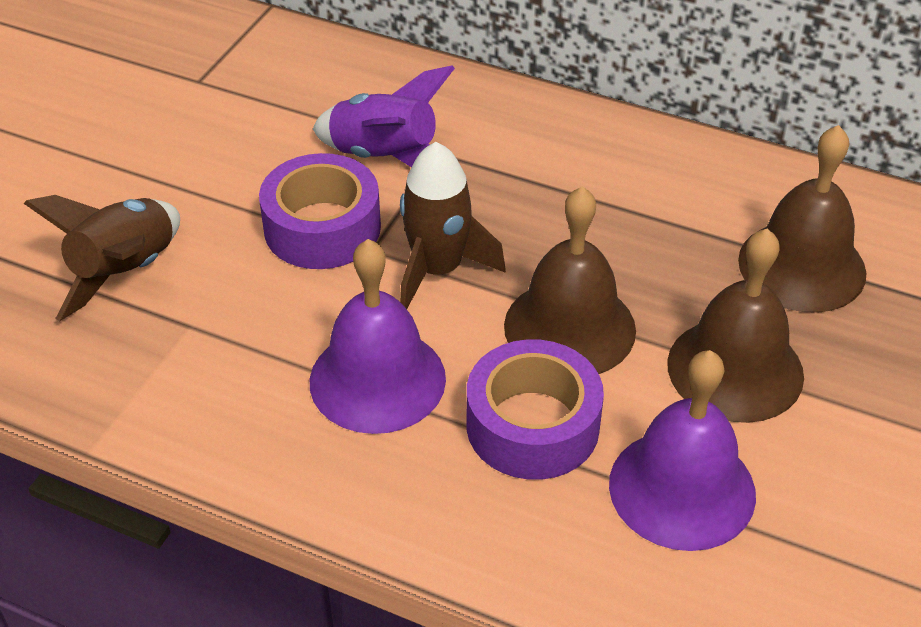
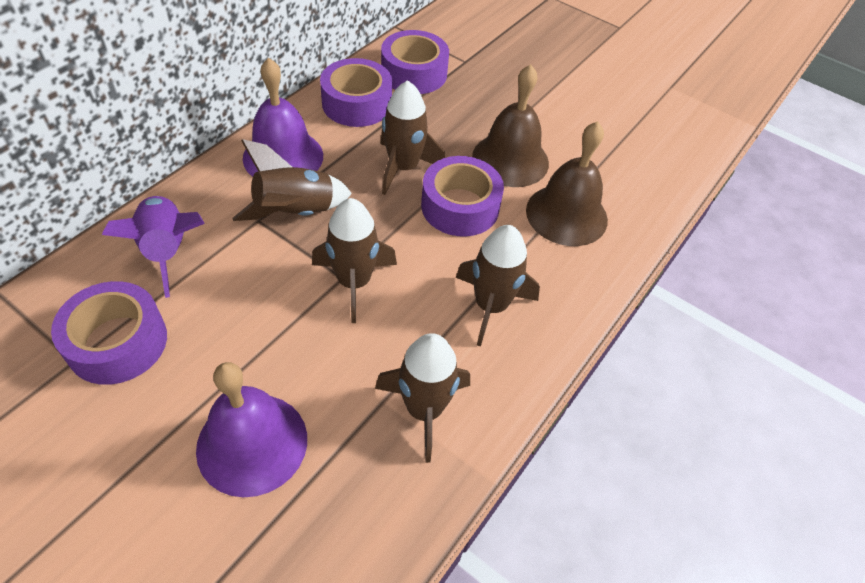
brown bell: [504,186,636,374] [667,228,804,423] [738,125,866,313] = 3 -> [472,64,549,187] [526,121,608,246] = 2
brown rocket: [23,195,180,321] [400,142,506,309] = 2 -> [232,139,352,221] [312,198,397,323] [375,333,470,463] [380,80,445,195] [456,225,540,346] = 5
purple tape: [259,153,381,269] [467,339,604,480] = 2 -> [51,281,167,385] [320,58,392,127] [381,30,449,94] [421,156,504,236] = 4

